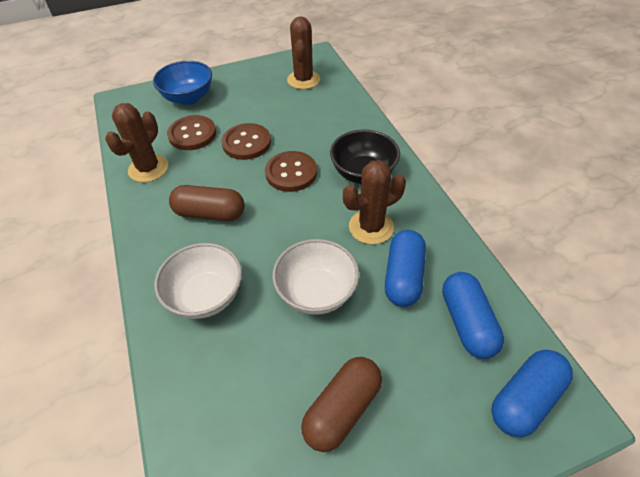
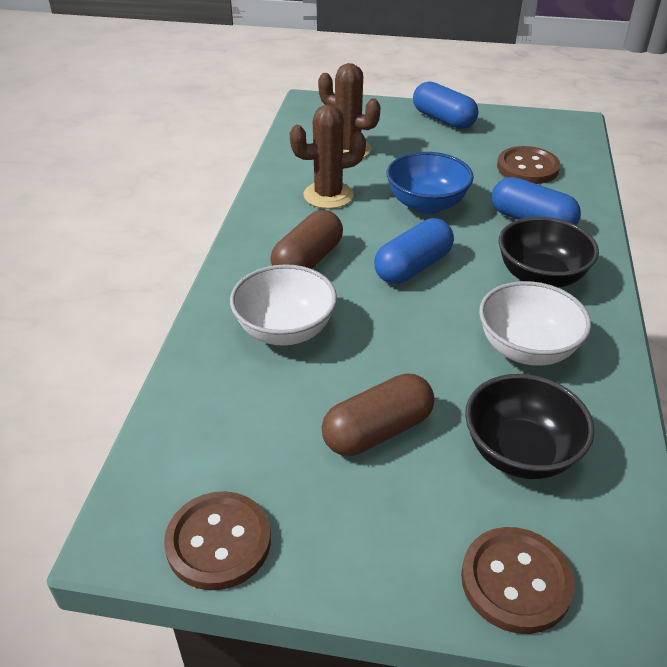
black bowl: [330,129,400,184] = 1 -> [465,374,594,479] [498,217,599,288] = 2
brown cactus: [105,103,168,182] [287,16,320,89] [343,160,406,244] = 3 -> [290,104,366,209] [318,63,380,158] = 2

